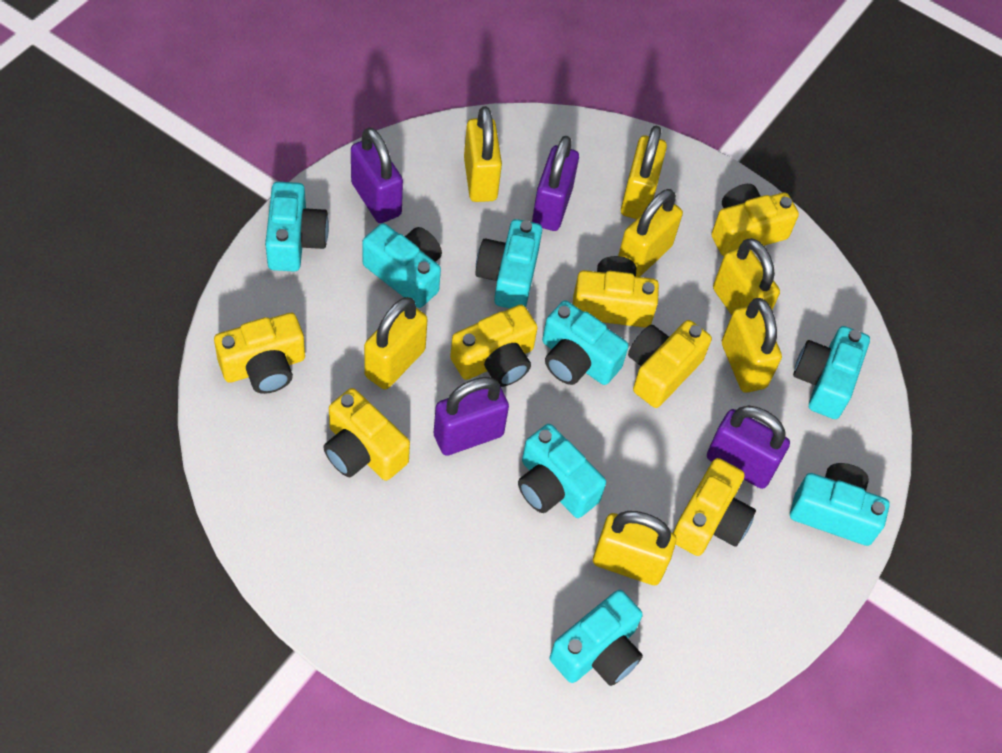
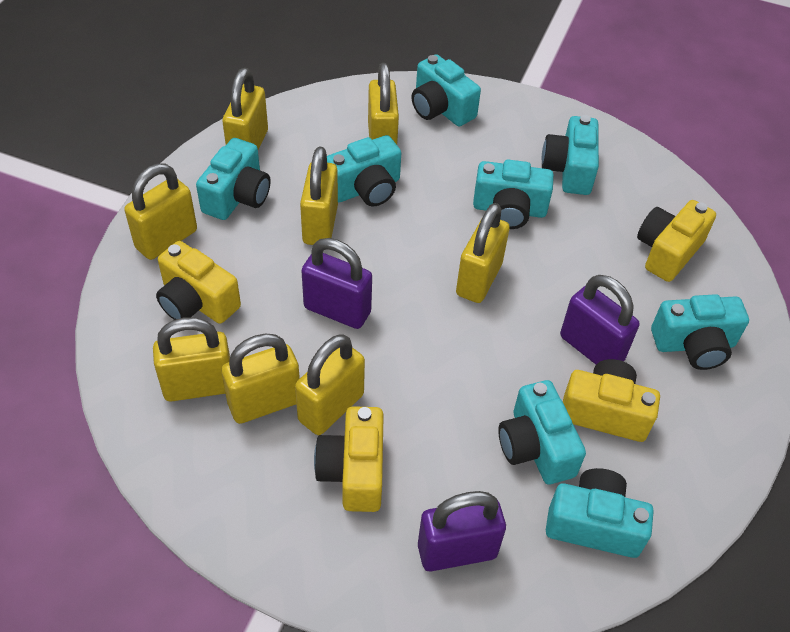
purple padlock: [351,127,403,223] [434,377,509,456] [532,136,579,231] [707,406,790,489] = 4 -> [301,238,372,329] [418,491,506,571] [560,275,639,364] = 3
yellow camera: [214,313,305,394] [323,388,410,481] [450,305,538,387] [573,256,659,328] [628,320,712,408] [673,458,756,556] [711,184,799,256] = 7 -> [156,241,241,324] [314,406,384,512] [563,359,660,442] [637,200,716,282] = 4
yellow padlock: [364,297,428,390] [464,106,502,202] [593,511,676,585] [618,189,683,277] [621,126,667,219] [713,238,780,315] [722,298,782,393] = 7 -> [124,164,197,260] [153,317,230,402] [221,334,300,424] [222,68,268,150] [295,334,365,435] [300,147,338,245] [368,63,399,144] [456,203,510,303] = 8

